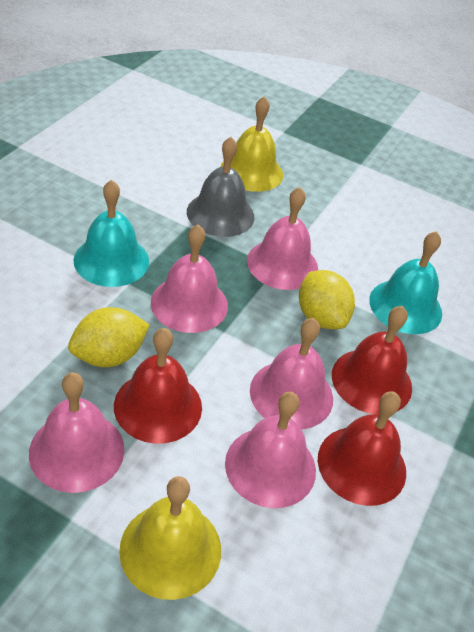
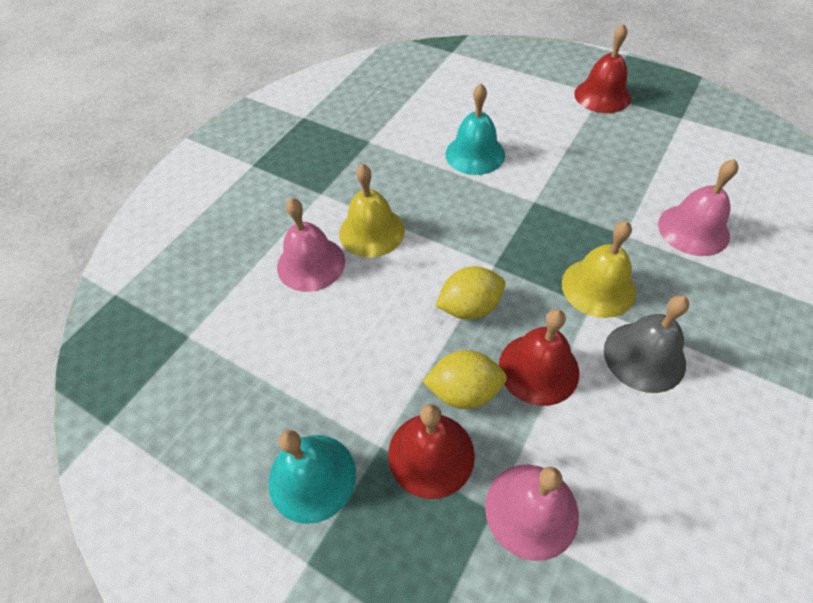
pink bell: [29,372,125,493] [151,225,228,333] [225,392,316,508] [247,187,318,290] [250,318,333,429] = 5 -> [277,198,345,292] [485,464,579,561] [658,159,739,256] = 3

